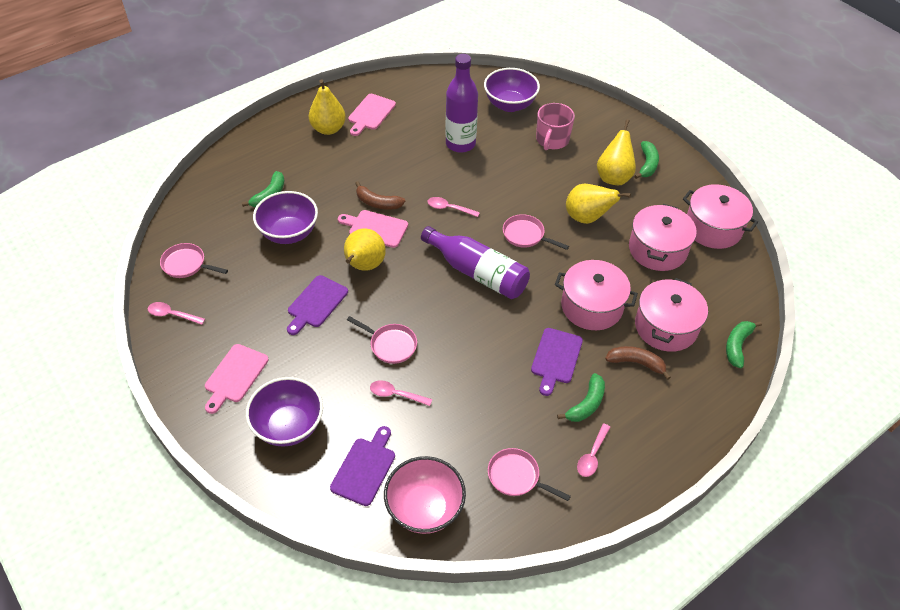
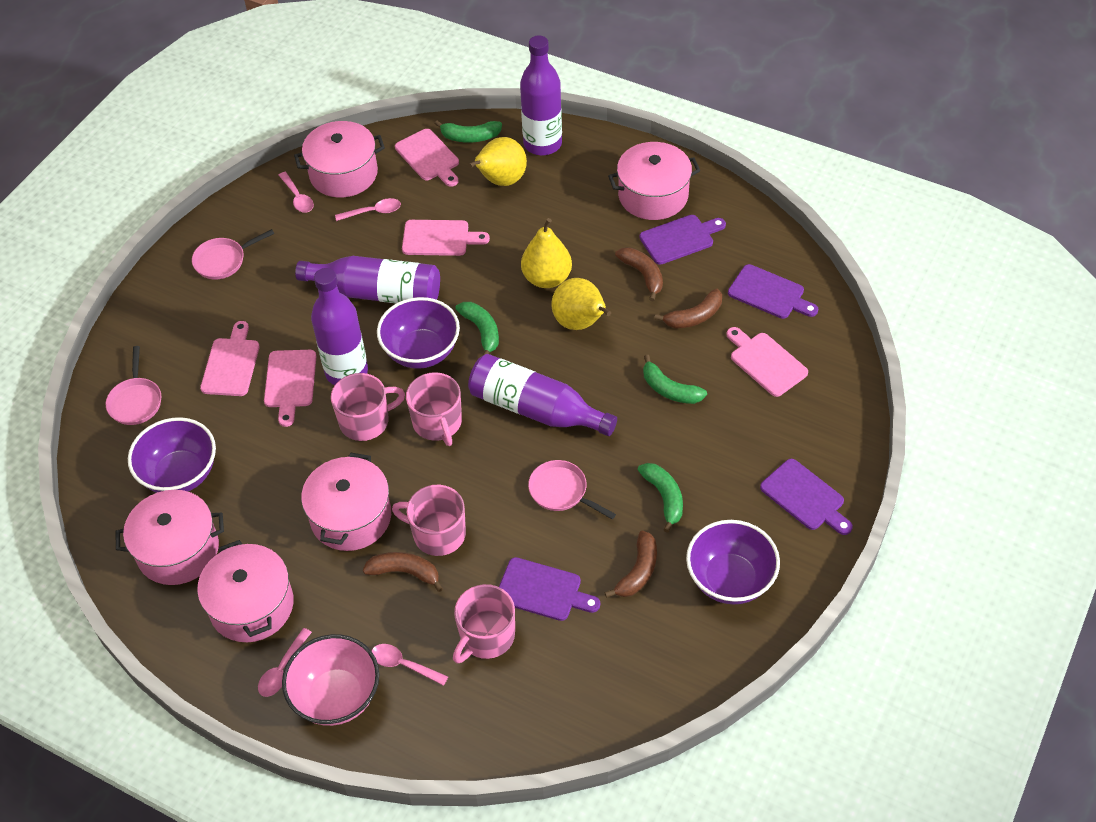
brown banana: [355,182,405,210] [605,346,671,380] = 2 -> [363,552,443,592] [604,531,657,598] [615,247,663,301] [654,289,722,329] = 4
pink cutting board: [205,344,269,414] [338,210,408,248] [348,94,396,136] = 3 -> [200,321,260,396] [264,350,317,427] [395,129,459,187] [402,220,490,256] [726,327,808,397] = 5
pink mug: [536,103,575,150] = 1 -> [331,373,405,441] [392,485,466,556] [406,372,462,446] [453,584,515,663] = 4
pink pan: [160,243,228,278] [347,316,417,364] [488,448,571,501] [503,214,569,250] = 4 -> [106,346,161,425] [192,229,274,280] [528,460,616,519] = 3
pink pot: [555,260,638,330] [629,204,697,271] [635,278,708,352] [683,184,758,249] = 4 -> [115,490,224,585] [197,540,294,642] [294,121,385,198] [301,453,391,551] [608,142,700,220] = 5
purple bottle: [421,226,530,299] [445,54,478,153] = 2 -> [295,256,440,303] [311,268,368,385] [468,354,617,436] [520,35,562,155] = 4
purple cutting board: [287,275,348,335] [330,426,395,506] [531,328,583,396] = 3 -> [499,557,600,621] [640,215,726,265] [728,264,818,319] [760,459,853,535] = 4
yellow pear: [309,79,346,135] [344,228,386,271] [566,184,631,224] [597,119,636,185] = 4 -> [468,137,527,186] [521,218,572,288] [551,278,611,330] = 3

